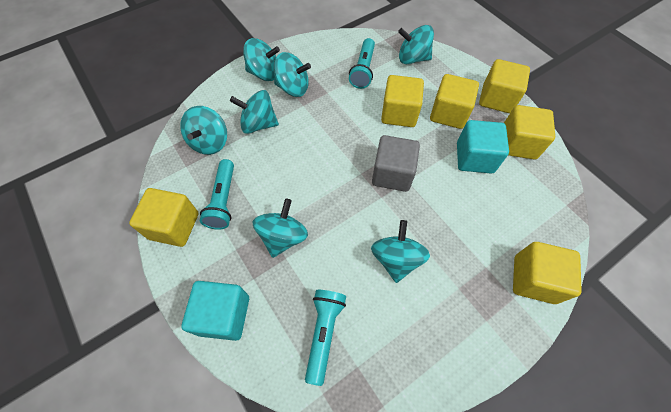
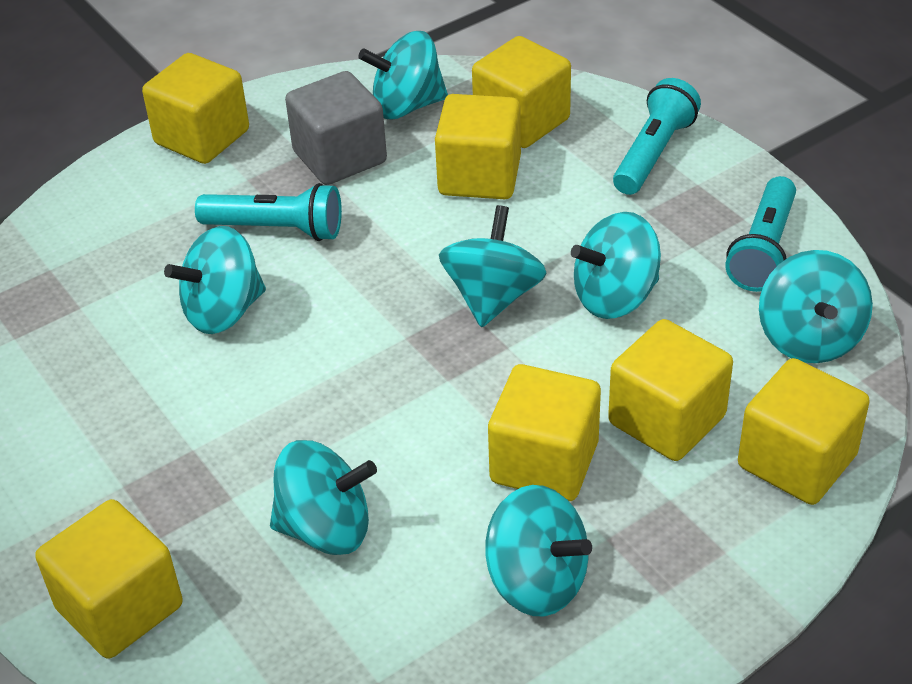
turquoise cube: [181,281,249,341] [457,120,509,174] = 2 -> none = 0
yellow cube: [129,188,198,247] [381,75,424,127] [430,74,479,129] [479,59,530,113] [504,105,555,160] [513,242,582,304] = 6 -> [35,499,183,659] [142,53,249,164] [435,94,521,199] [472,36,571,148] [488,364,601,501] [608,319,733,461] [738,358,870,505] = 7

